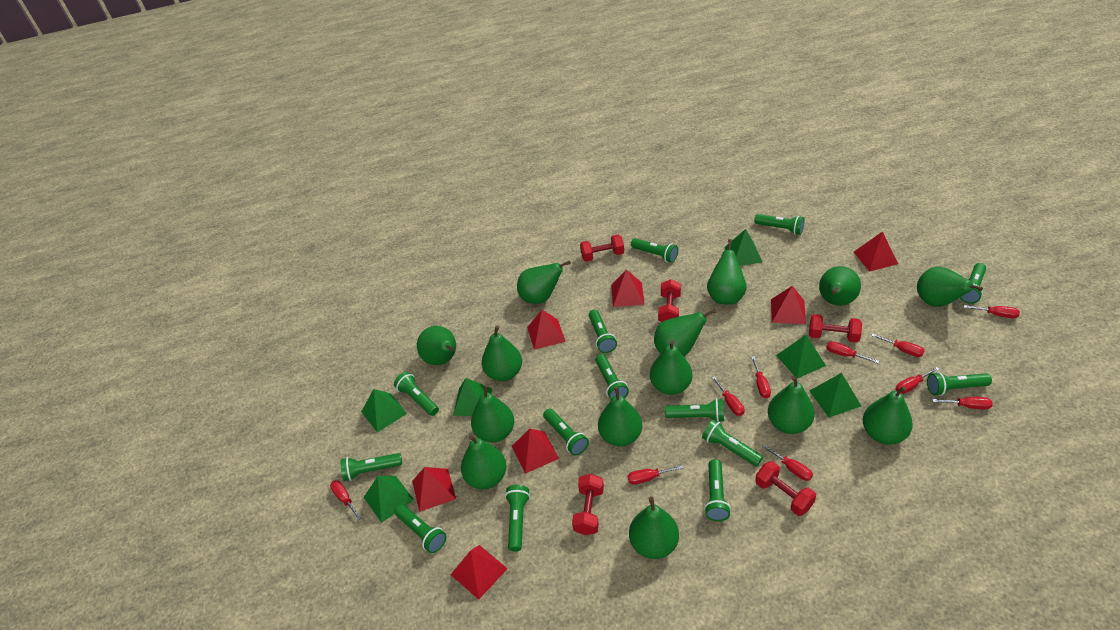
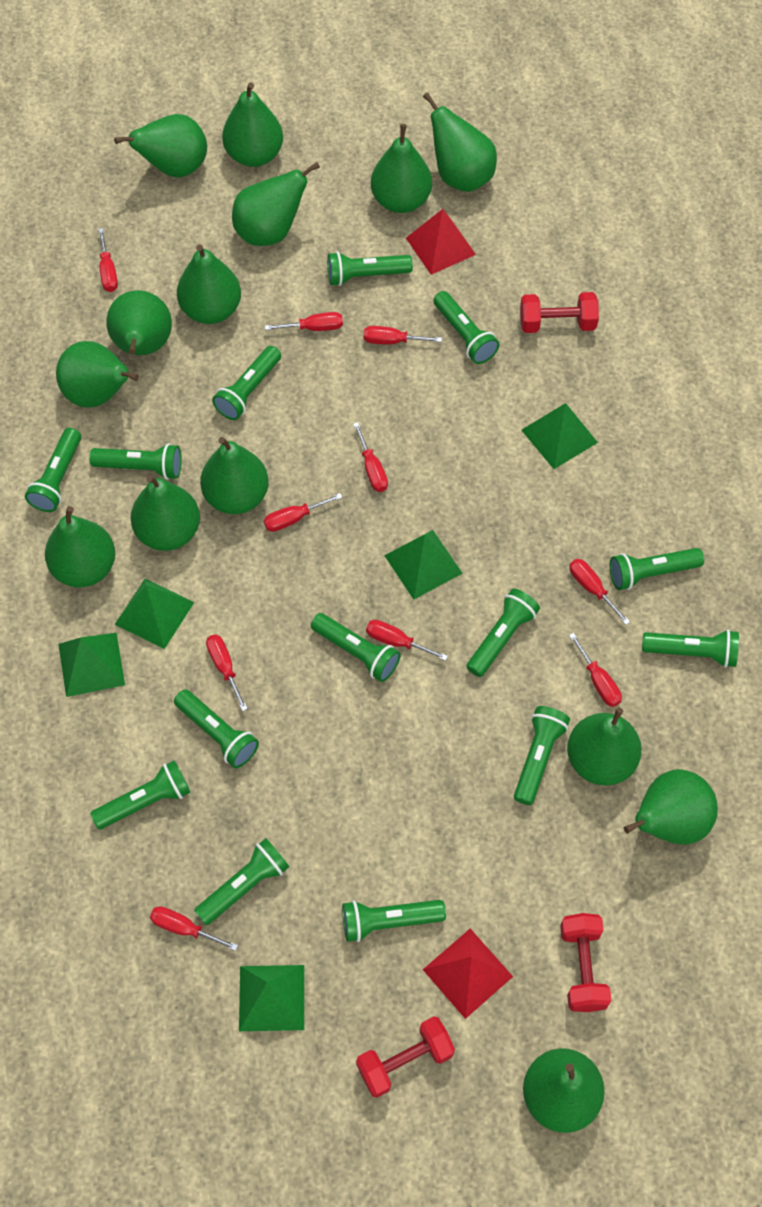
green pyramid: [361,389,407,433] [364,476,414,523] [453,378,492,416] [725,229,762,266] [776,335,826,379] [810,373,861,418] = 6 -> [58,633,125,697] [115,578,194,649] [239,965,304,1031] [384,530,462,599] [521,403,598,469] = 5
red dumbbell: [572,474,604,535] [580,234,624,262] [658,279,681,322] [755,461,816,516] [809,314,862,343] = 5 -> [356,1016,455,1098] [520,292,599,333] [560,913,612,1012] = 3
red pyramid: [412,467,456,512] [451,545,508,600] [512,429,559,474] [527,310,566,350] [611,270,645,307] [771,286,806,324] [854,231,898,272] = 7 -> [406,209,476,275] [423,929,513,1019] = 2

